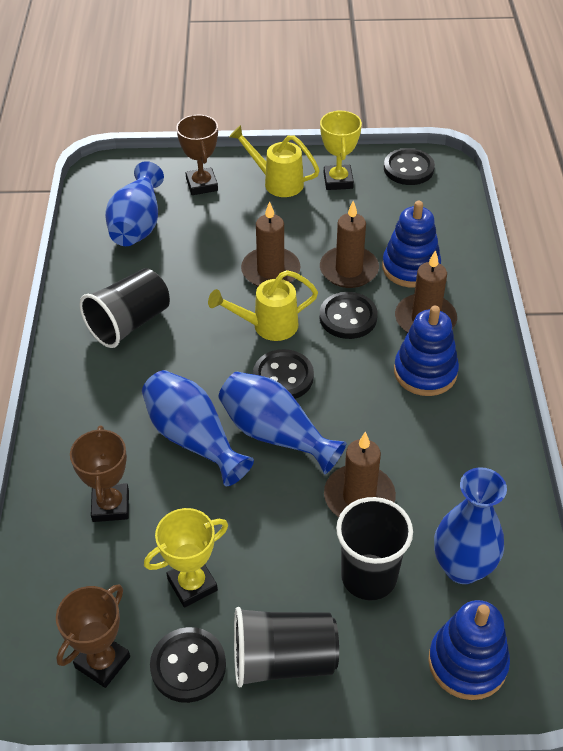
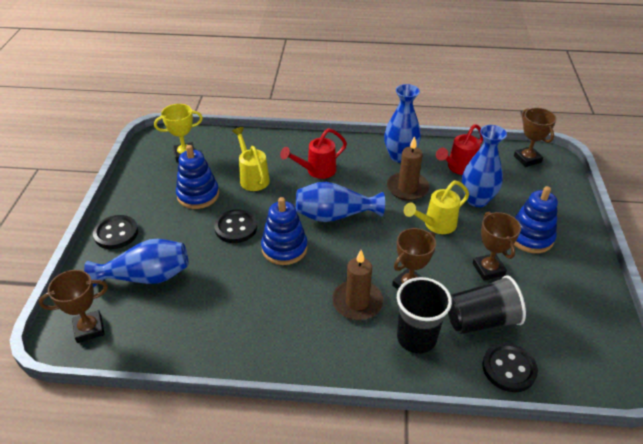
black button: [150,627,226,703] [253,349,314,399] [320,292,378,339] [384,148,435,185] = 4 -> [93,215,138,249] [214,209,257,243] [482,343,538,392] = 3
black cup: [80,268,170,348] [234,607,339,687] [336,497,413,600] = 3 -> [397,277,452,354] [448,275,526,334] = 2
brown candle: [241,201,300,286] [320,201,379,288] [324,432,396,517] [395,250,457,333] = 4 -> [332,250,383,320] [387,136,429,201] = 2
brown trophy: [56,584,130,688] [70,425,129,522] [176,115,218,195] = 3 -> [39,270,108,343] [392,228,436,289] [473,212,521,281] [514,108,557,167] = 4
red watering can: none = 0 -> [280,128,347,179] [436,124,483,175] = 2
yellow trophy: [144,508,228,608] [320,110,362,190] = 2 -> [154,104,203,162] = 1

